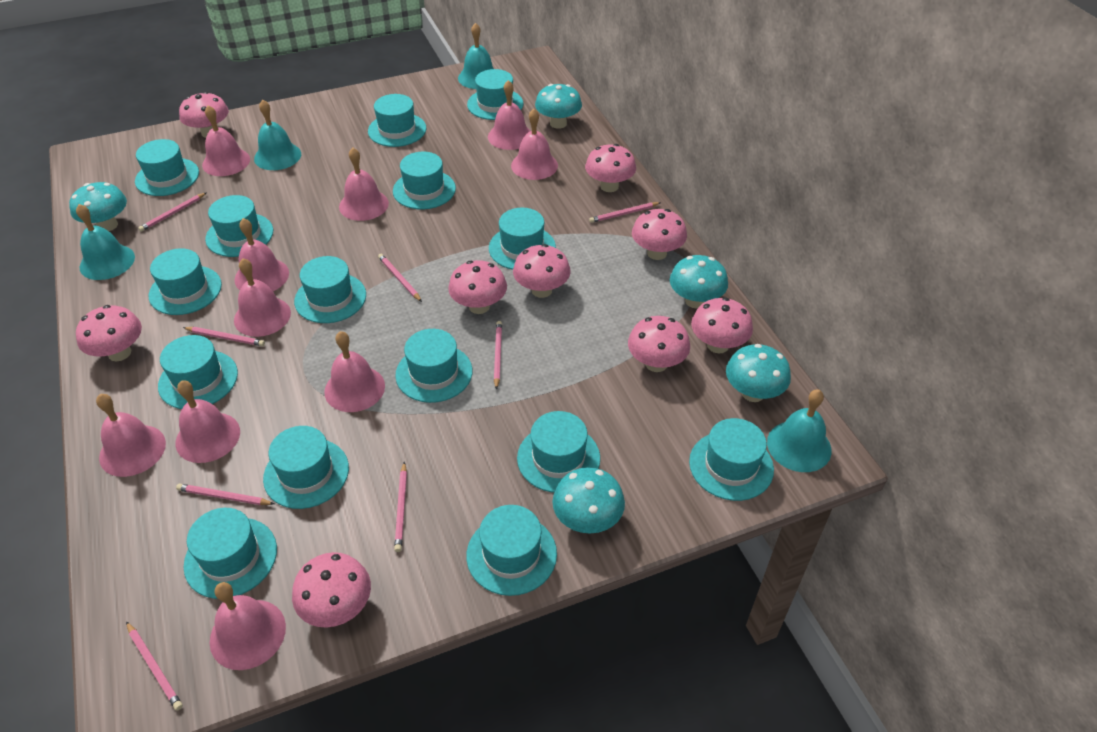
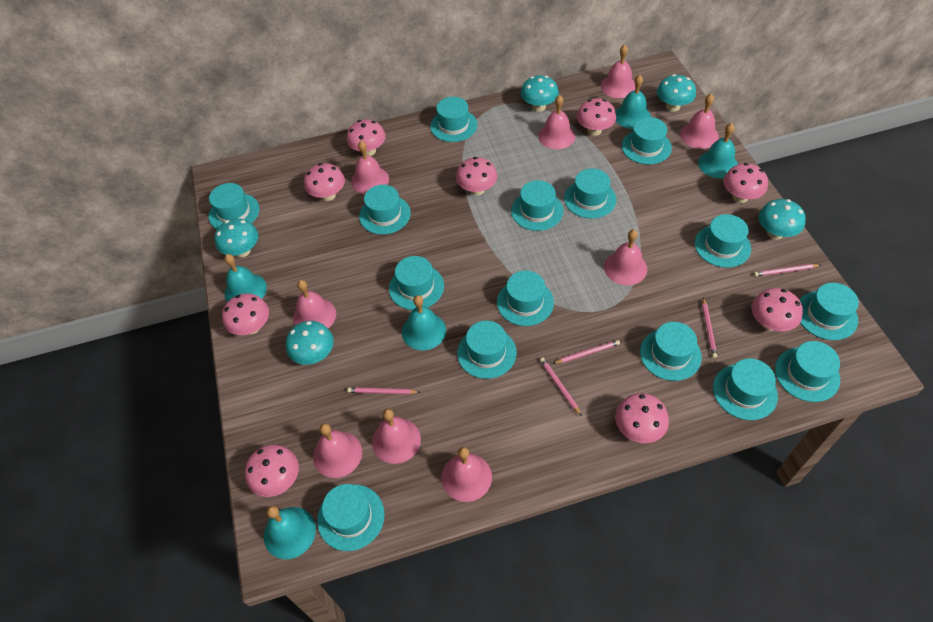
pink bell: [96,394,166,477] [176,380,240,463] [202,105,250,176] [209,582,286,670] [234,218,289,291] [234,258,291,337] [324,331,385,412] [339,148,389,221] [488,80,530,150] [511,109,558,180] = 10 -> [293,280,336,328] [313,423,362,478] [351,141,389,194] [372,409,421,464] [441,447,492,502] [538,95,575,149] [601,45,635,98] [604,229,647,285] [680,94,719,149] = 9
pink pencil: [126,621,183,711] [138,192,207,232] [176,484,274,505] [183,327,265,346] [378,254,422,302] [394,462,407,552] [494,321,502,390] [589,202,660,223] = 8 -> [347,387,420,394] [540,358,582,416] [552,340,620,364] [702,297,717,358] [754,264,820,277] = 5
turquoise bell: [76,204,135,280] [254,99,301,170] [458,23,494,89] [767,389,831,472] = 4 -> [224,254,267,302] [264,506,316,559] [402,295,446,350] [615,75,651,129] [698,123,738,179] = 5

